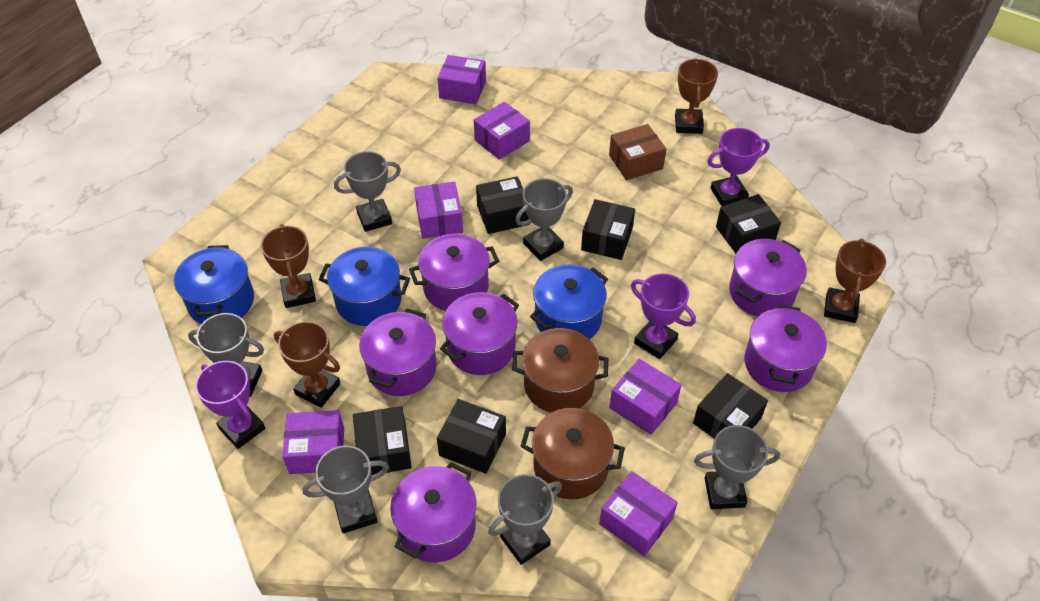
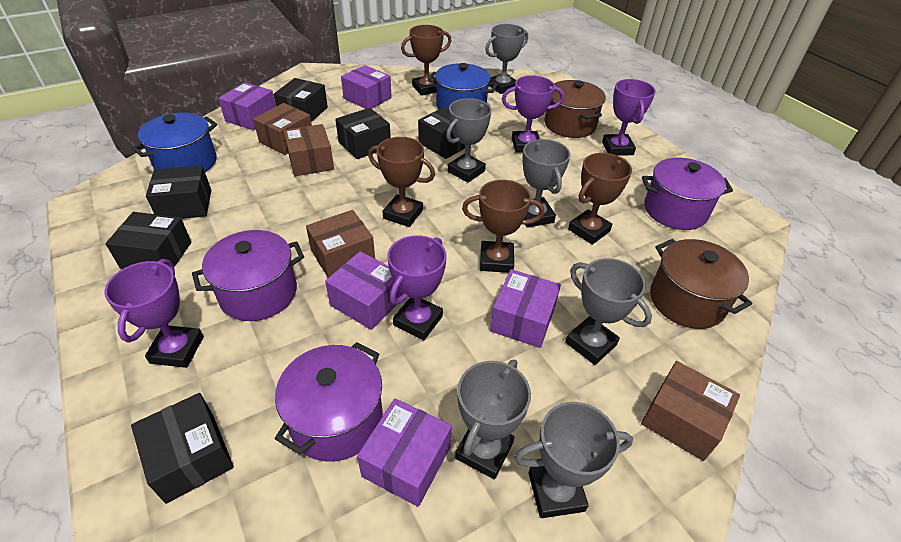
blue pot: [174,245,254,324] [318,247,410,326] [530,264,608,339] = 3 -> [131,112,217,172] [428,63,498,110] = 2
brown box: [609,124,666,180] = 1 -> [253,103,312,155] [284,124,334,176] [306,210,375,278] [641,361,740,461] = 4
purple box: [282,410,344,474] [414,182,463,239] [437,55,486,104] [474,102,530,160] [599,471,678,556] [609,359,681,435] = 6 -> [218,82,276,130] [325,251,402,330] [341,65,392,109] [357,398,452,507] [490,269,561,348] = 5
purple pot: [359,309,437,396] [390,462,477,562] [409,234,499,311] [440,292,519,375] [729,239,807,316] [744,304,827,392] = 6 -> [192,230,304,321] [275,342,383,462] [642,157,733,230] = 3
purple trophy: [195,361,265,449] [631,273,696,359] [707,128,770,206] = 3 -> [104,259,204,368] [387,235,446,340] [502,75,564,153] [602,79,656,156] = 4

